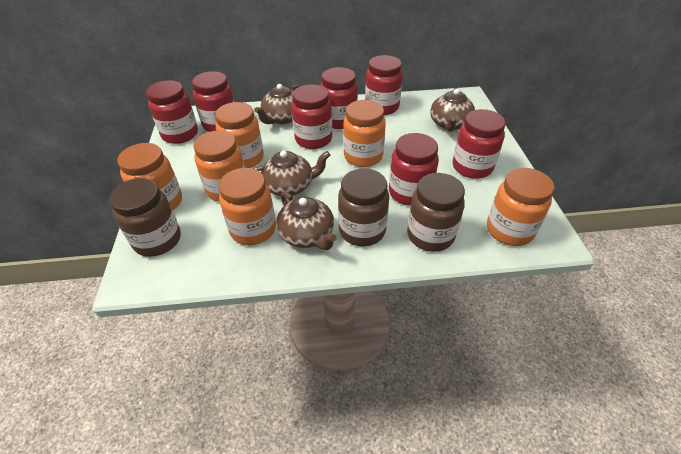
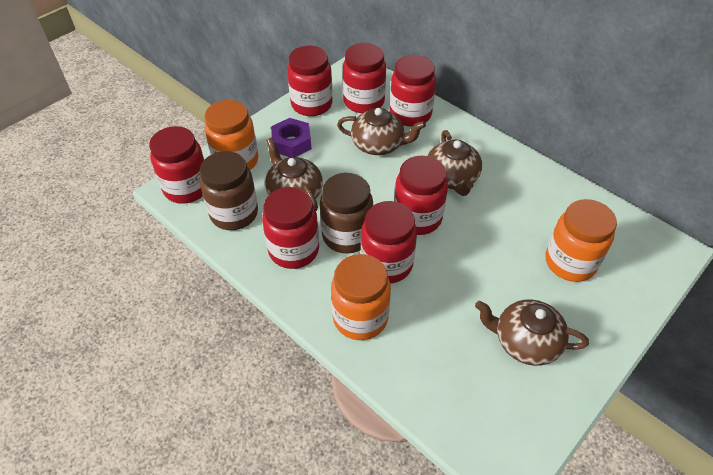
brown jar: [109,178,181,257] [338,168,389,246] [407,173,465,252] = 3 -> [200,151,258,230] [320,173,373,254] = 2
orange jar: [117,143,182,210] [193,131,245,202] [215,102,264,168] [219,168,276,245] [343,100,386,167] [487,168,555,246] = 6 -> [205,100,258,170] [331,254,391,340] [545,199,617,282] = 3
purple nut: none = 0 -> [271,118,312,157] = 1

